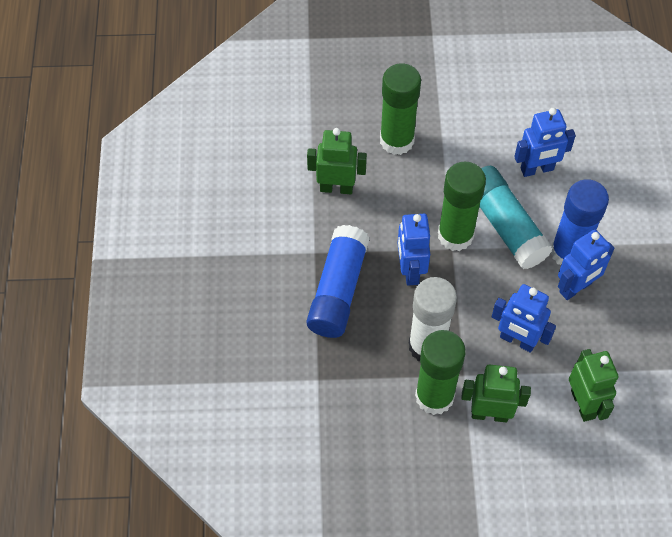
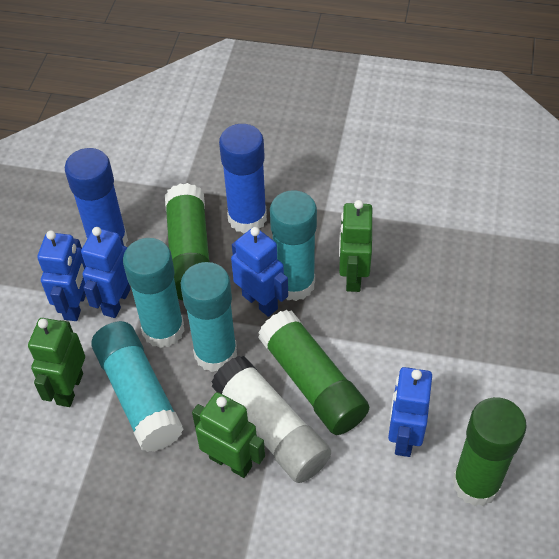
turquoise glue stick: [479,166,553,269] = 1 -> [91,321,184,452] [123,238,184,348] [181,262,237,372] [270,190,317,301] = 4

